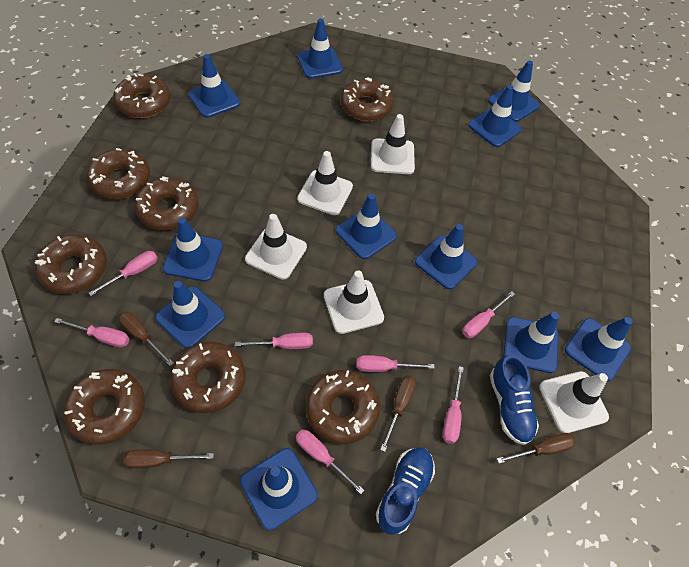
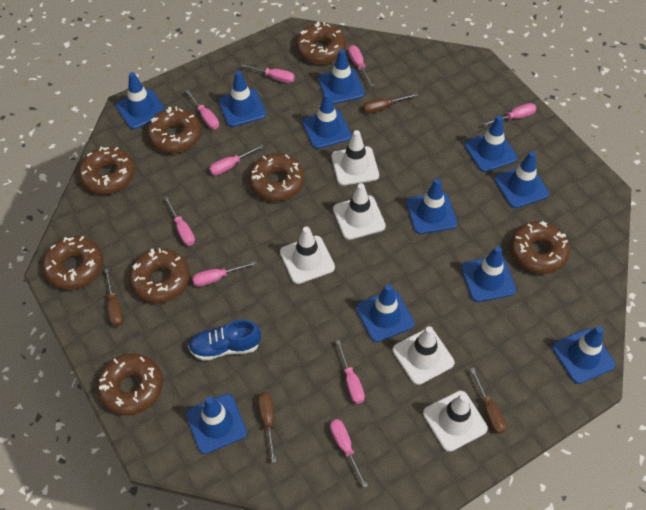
blue shoe: [376,447,435,535] [490,355,539,445] = 2 -> [188,320,261,361] = 1
pink screwdriver: [54,318,129,347] [89,251,158,296] [235,333,313,349] [296,430,364,494] [357,355,435,372] [443,366,464,444] [462,291,515,338] = 7 -> [165,196,195,246] [185,90,219,129] [192,261,257,287] [209,145,264,175] [241,64,295,83] [330,419,368,488] [336,340,365,404] [348,45,374,86] [483,103,537,126] = 9

